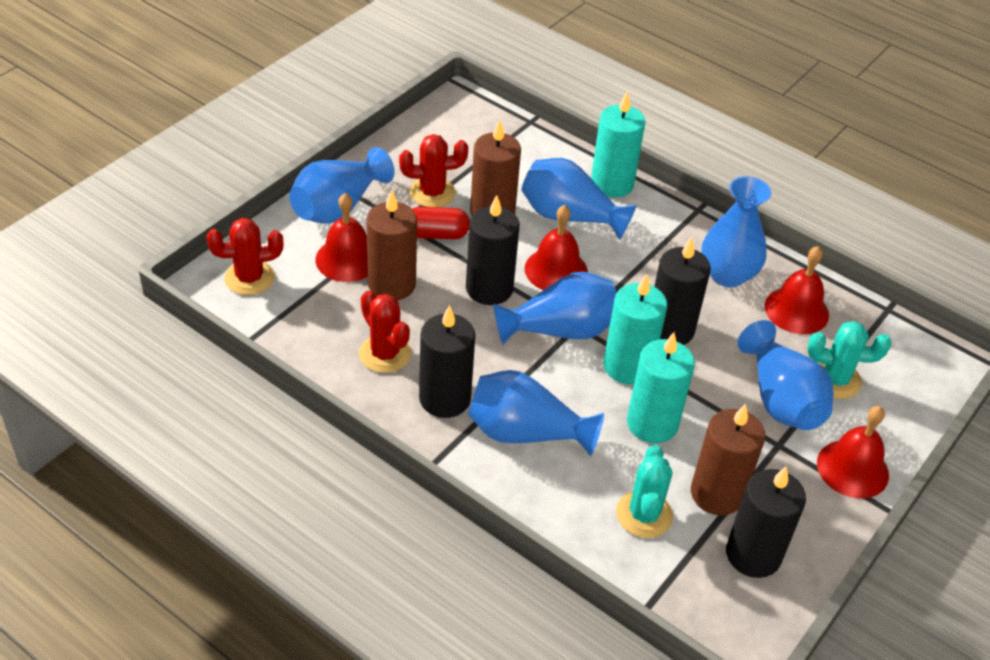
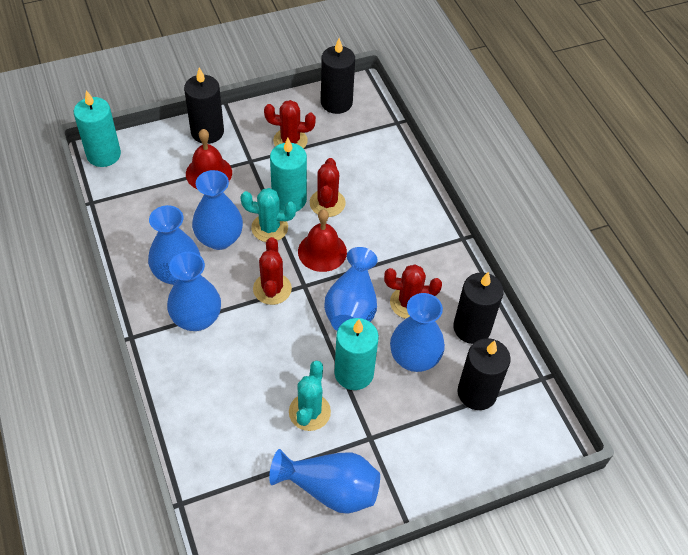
brown candle: [366,190,417,300] [470,120,521,216] [691,404,765,515] = 3 -> none = 0
red bell: [315,193,368,282] [524,205,588,290] [765,246,829,334] [817,406,889,498] = 4 -> [186,129,232,189] [298,209,347,272] = 2
red cactus: [206,218,284,295] [359,291,411,373] [399,134,468,207] = 3 -> [253,237,292,305] [264,100,316,149] [310,158,346,217] [384,264,442,319] = 4
red capsule: [413,207,470,239] = 1 -> none = 0

